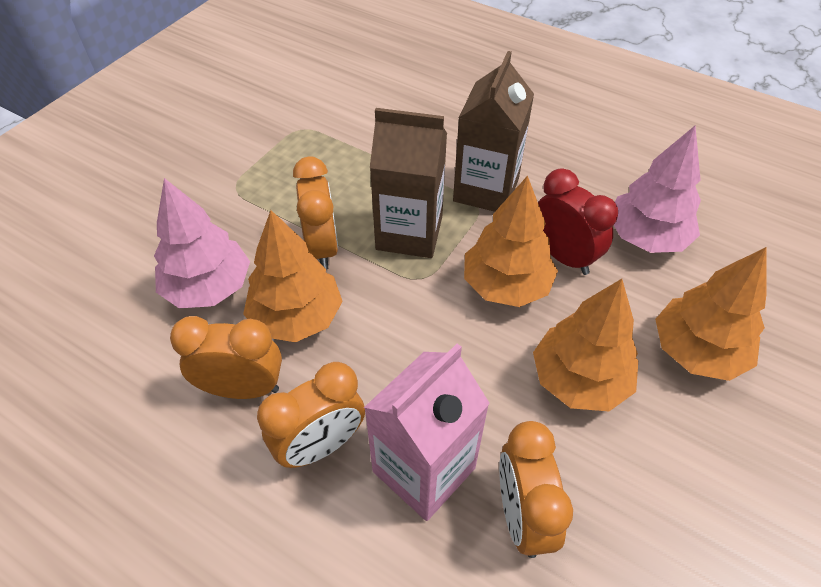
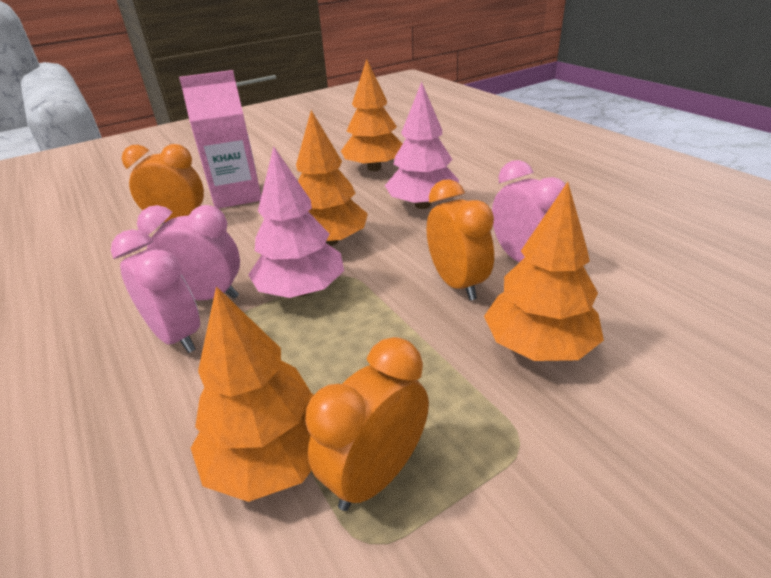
brown carton: [370,108,447,258] [453,51,534,212] = 2 -> none = 0
orange clock: [170,316,282,399] [257,362,365,468] [293,157,338,270] [499,421,573,558] = 4 -> [122,144,204,222] [305,337,429,511] [427,179,494,300] = 3
pink clock: none = 0 -> [111,229,200,353] [137,205,240,300] [492,160,566,262] = 3
red clock: [538,168,618,275] = 1 -> none = 0

